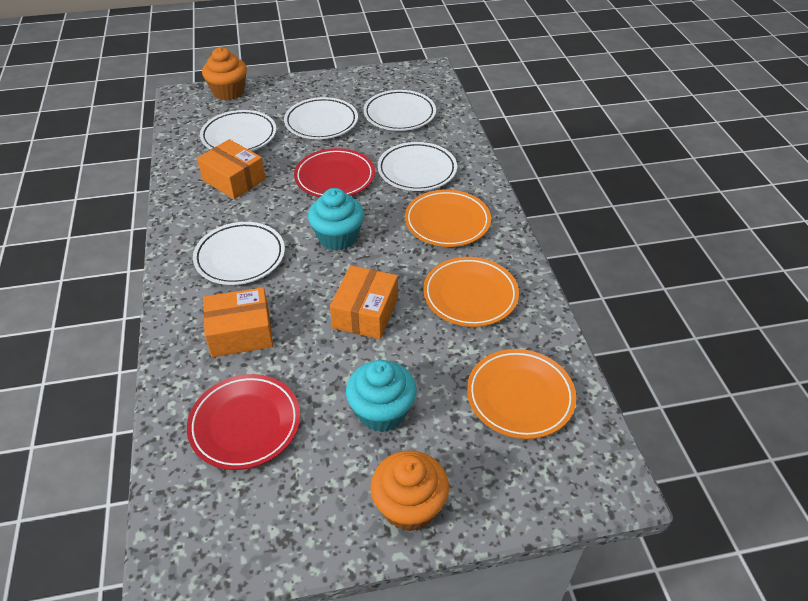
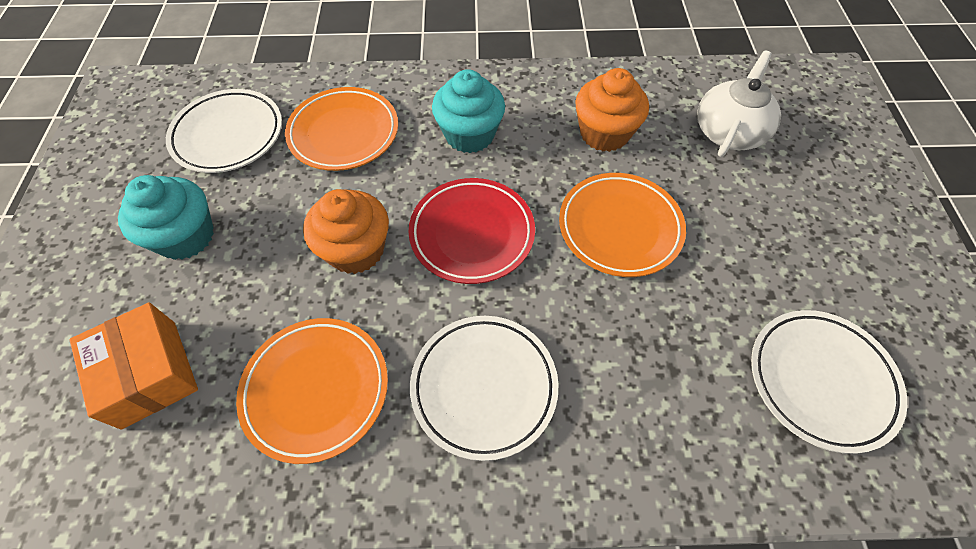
orange box: [197,139,266,199] [203,287,273,357] [330,265,398,339] = 3 -> [70,303,198,430] = 1
red plate: [187,374,300,470] [294,148,375,197] = 2 -> [409,178,535,284] = 1
white plate: [193,222,285,285] [200,110,276,151] [284,97,358,139] [363,90,436,131] [377,142,457,191] = 5 -> [166,89,282,173] [410,316,558,461] [751,310,907,454] = 3
white teapot: none = 0 -> [697,51,781,157] = 1

